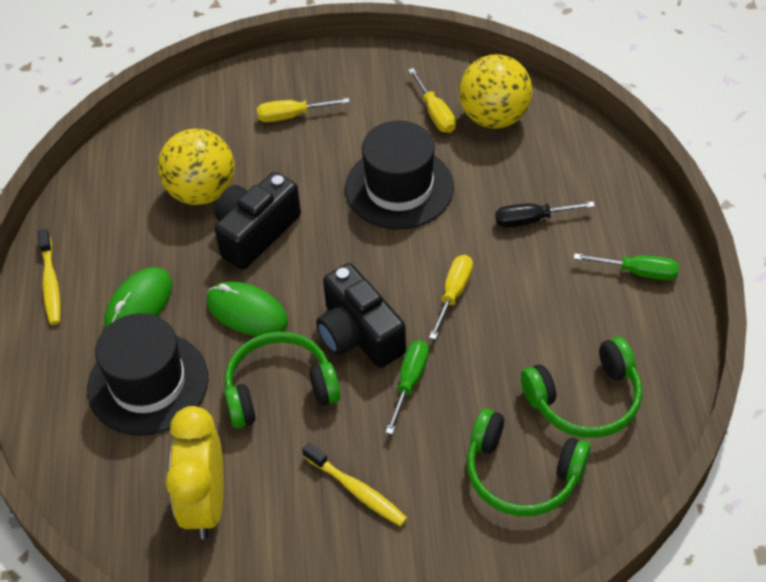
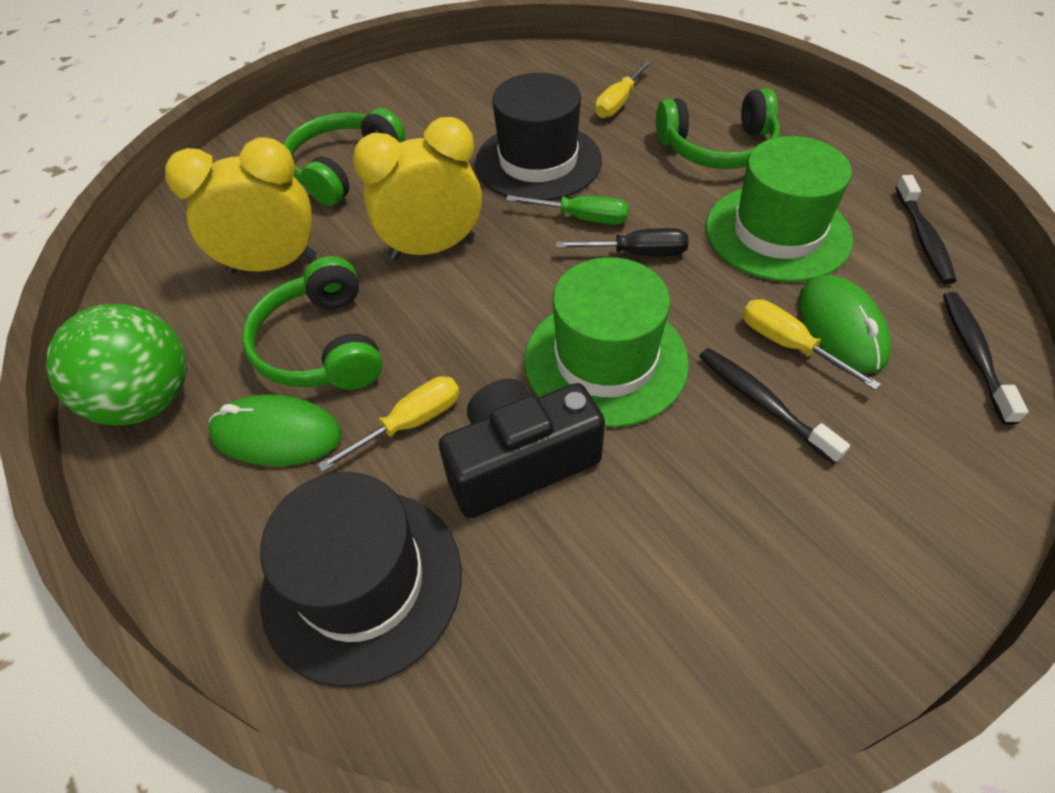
black camera: [215,172,301,270] [316,263,406,368] = 2 -> [439,379,605,518] = 1
black toothbrush: none = 0 -> [699,348,850,464] [896,175,957,284] [943,292,1029,425] = 3
green ball: none = 0 -> [46,304,187,425] = 1
green hat: none = 0 -> [524,257,689,428] [706,136,853,282] = 2
green screwdriver: [385,340,429,435] [574,253,679,280] = 2 -> [506,195,629,225] = 1
yellow ball: [158,129,235,205] [459,54,533,129] = 2 -> none = 0
yellow clock: [166,406,224,539] = 1 -> [165,137,317,274] [353,117,482,260] = 2
yellow toothbrush: [38,229,61,325] [302,443,407,526] = 2 -> none = 0

